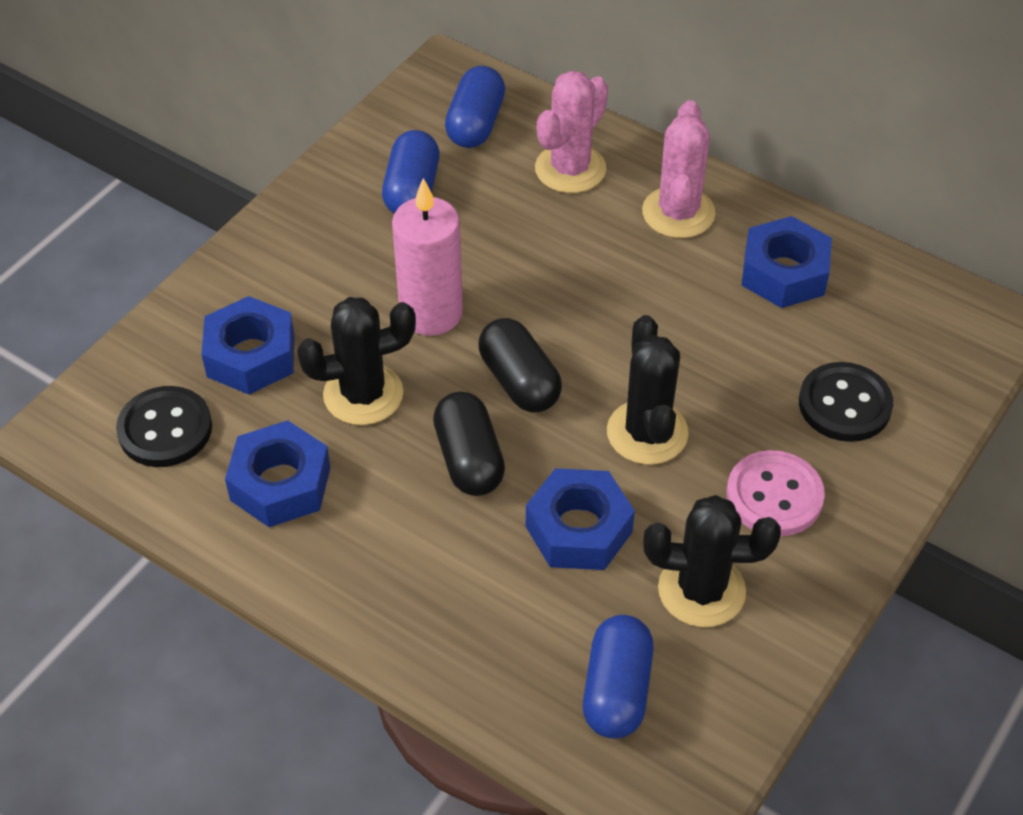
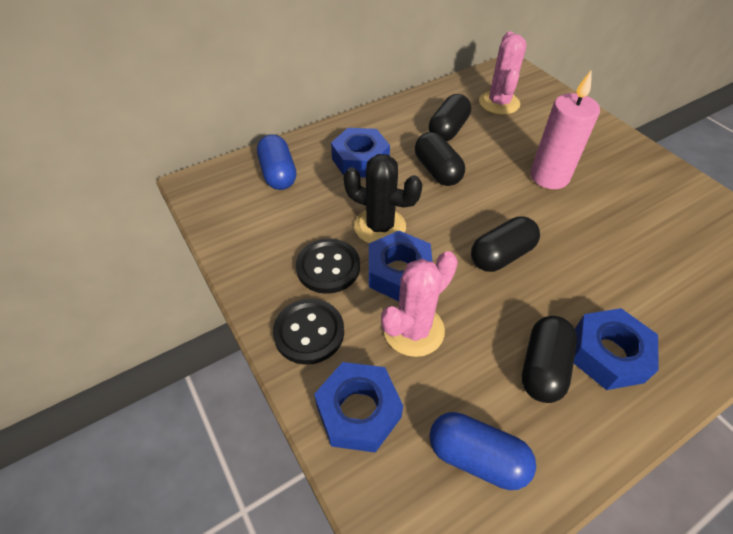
black cactus: [297,297,416,425] [607,315,689,465] [643,495,781,627] = 3 -> [343,154,422,243] = 1
black capsule: [433,391,505,496] [478,318,562,412] = 2 -> [415,132,465,186] [429,94,471,141] [471,216,540,272] [522,316,577,403] = 4
blue capsule: [382,130,439,214] [445,66,505,148] [583,615,654,739] = 3 -> [257,134,296,190] [429,412,536,490] = 2
pink button: [727,450,825,536] = 1 -> none = 0

